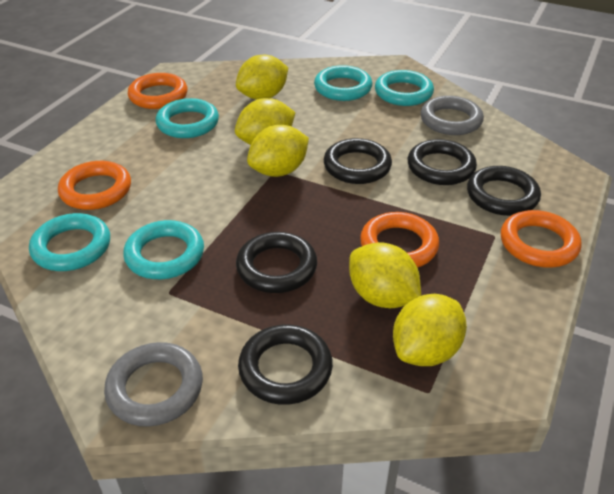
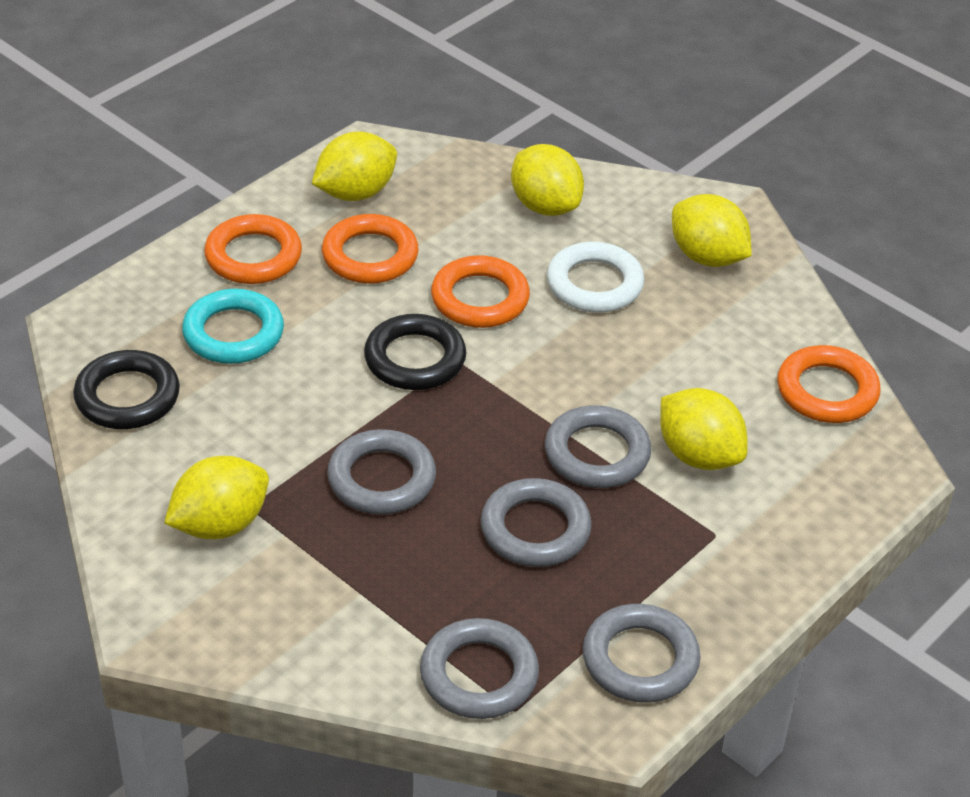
black ring: [236,232,317,293] [238,325,333,405] [324,138,392,184] [408,139,477,185] [467,166,541,216] = 5 -> [73,350,180,429] [364,314,466,390] = 2
grey ring: [104,342,203,427] [420,96,484,135] = 2 -> [327,429,436,514] [420,618,539,719] [480,478,592,567] [545,405,651,488] [583,604,701,703] = 5
turquoise ring: [29,213,110,271] [123,220,204,279] [156,98,219,138] [314,65,372,101] [375,70,434,106] = 5 -> [182,289,284,364] = 1
white ring: none = 0 -> [547,242,644,313] = 1

